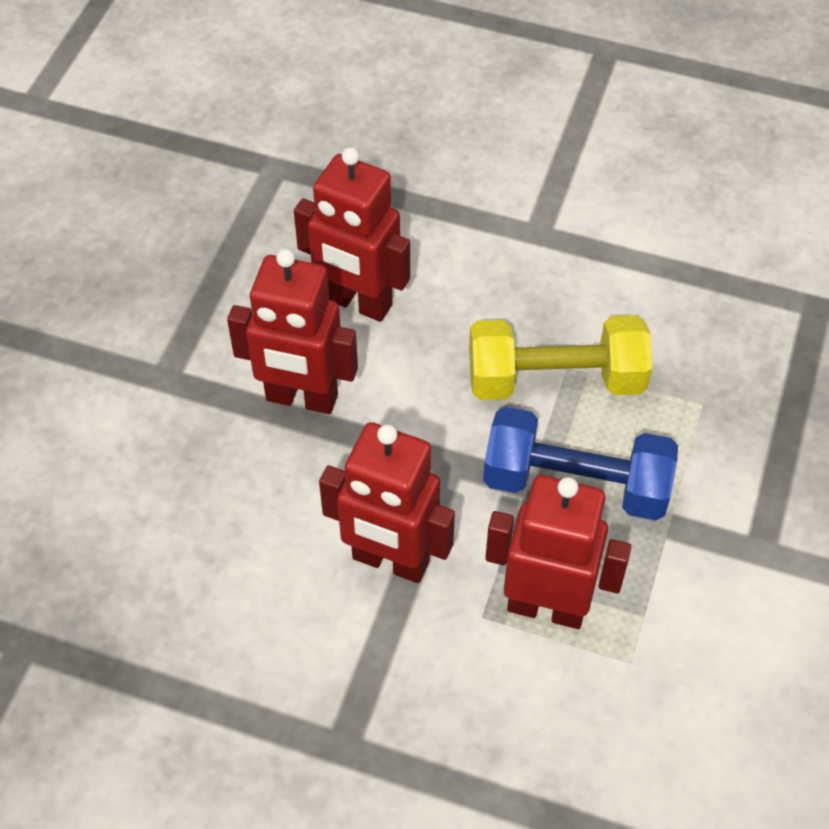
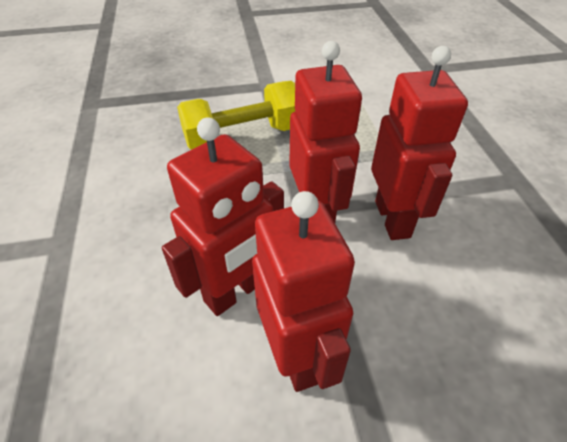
blue dumbbell: [483,407,678,521] = 1 -> none = 0

